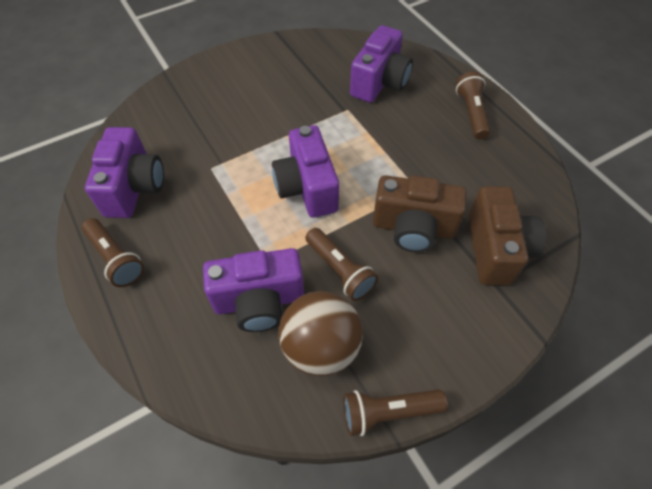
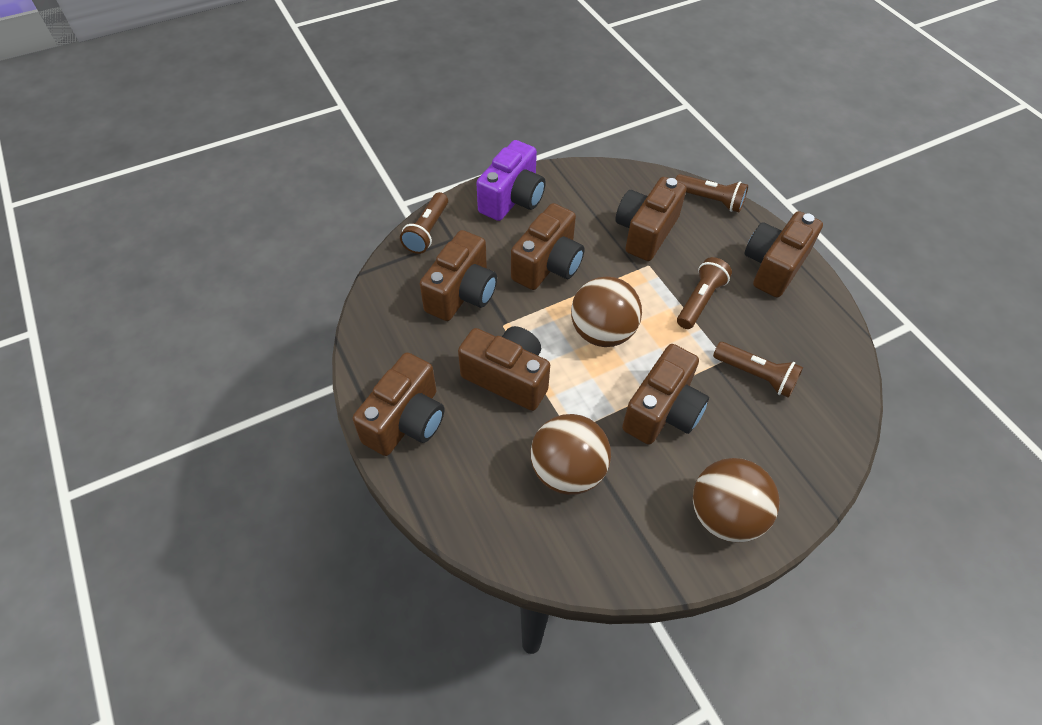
brown ball: [278,291,363,376] = 1 -> [531,414,611,495] [571,276,642,347] [693,458,780,543] = 3
brown camera: [373,175,467,253] [469,186,546,285] = 2 -> [352,352,444,456] [420,230,497,321] [458,326,550,411] [511,203,584,290] [615,177,687,261] [622,344,709,445] [745,211,823,297] = 7
purple camera: [85,127,164,218] [203,248,304,332] [272,125,339,218] [350,25,413,103] = 4 -> [476,140,546,221] = 1

